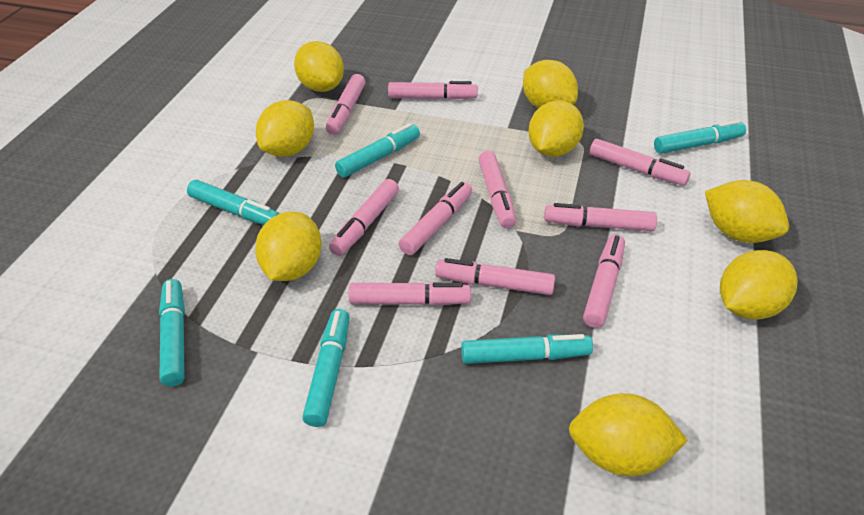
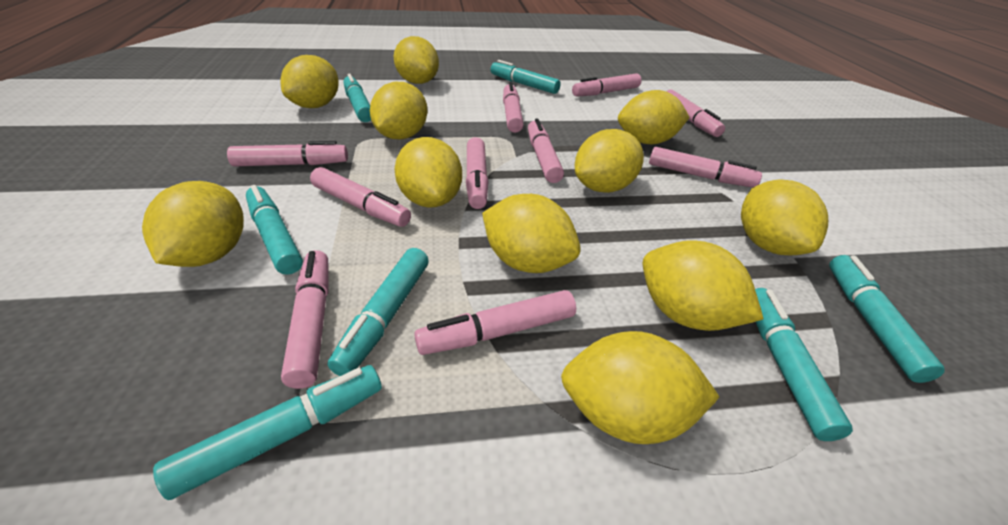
turquoise marker: [159,279,185,386] [187,180,280,225] [302,309,350,427] [335,123,420,177] [461,334,593,364] [654,120,746,154] = 6 -> [153,365,382,500] [246,185,303,275] [328,248,429,376] [343,73,371,122] [490,60,561,94] [755,288,853,441] [829,255,945,383] = 7
yellow lemon: [255,212,322,281] [256,100,314,157] [294,41,344,92] [523,60,578,109] [528,100,584,157] [569,393,688,476] [705,180,789,243] [720,250,798,320] = 8 -> [142,181,244,267] [280,55,339,108] [370,82,427,140] [394,36,439,84] [394,137,462,208] [482,194,581,273] [561,331,720,444] [575,129,644,193] [618,90,690,144] [642,241,763,331] [741,179,828,255] = 11

